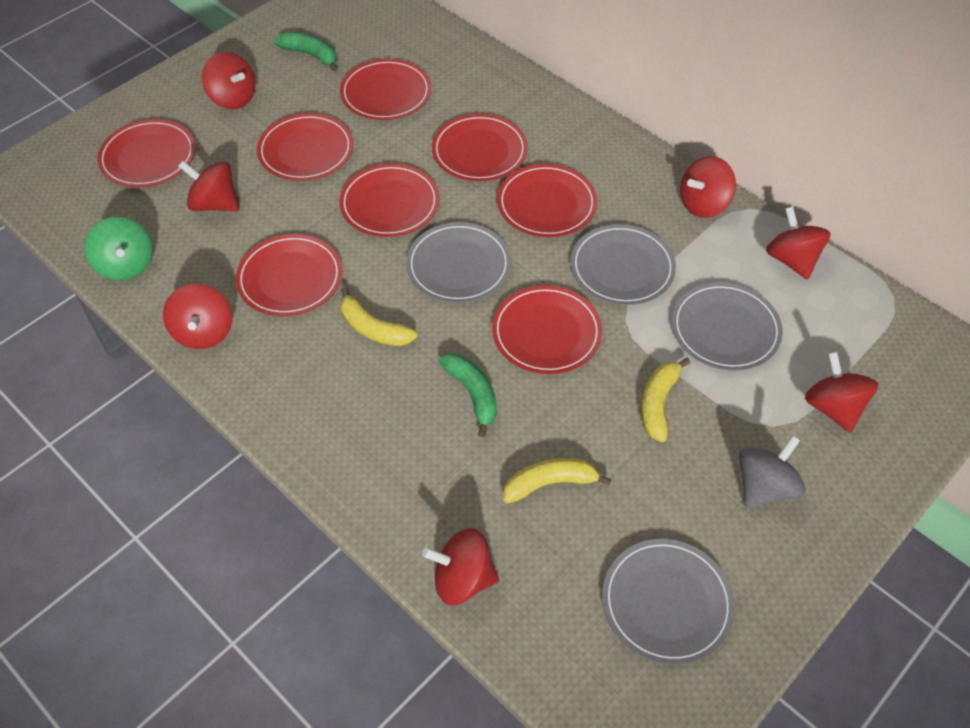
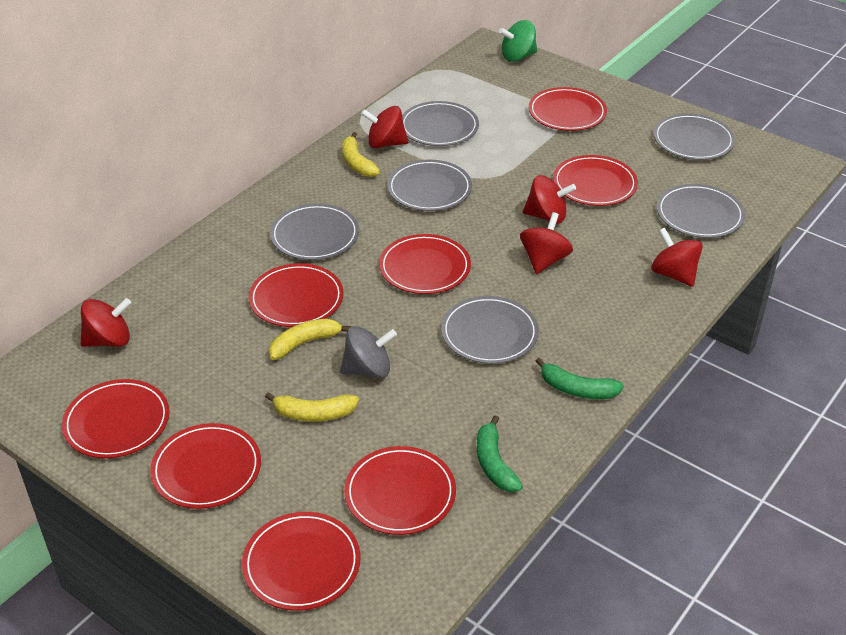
grey plate: [406,222,511,303] [570,224,676,305] [602,539,734,665] [672,282,783,371] = 4 -> [270,204,359,260] [387,160,472,211] [402,101,479,146] [441,296,539,364] [653,114,735,160] [657,184,745,238] = 6
red spinning top: [163,284,232,349] [178,161,239,211] [202,52,256,109] [422,528,499,605] [680,156,736,218] [766,207,831,280] [805,352,878,433] = 7 -> [81,298,131,347] [361,106,408,148] [520,212,573,274] [523,175,576,224] [651,228,703,287] = 5

